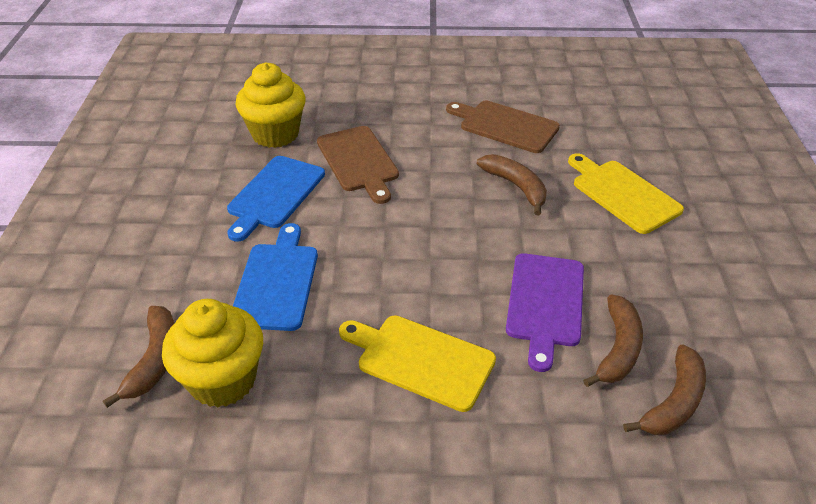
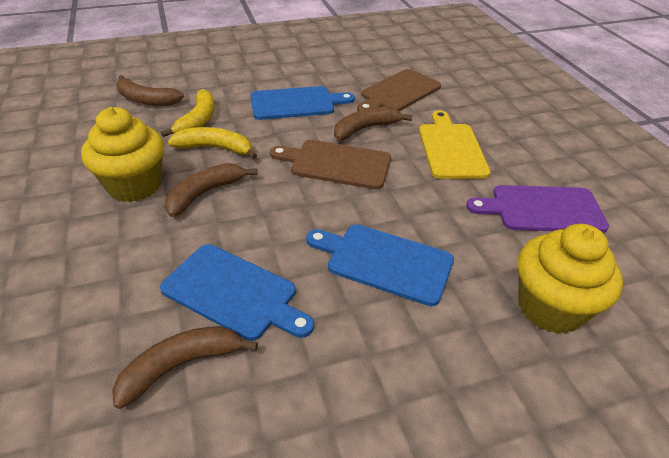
blue cutting board: [227,156,325,242] [233,223,318,331] = 2 -> [160,244,314,341] [251,86,355,120] [306,224,454,306] = 3
yellow banana: none = 0 -> [161,89,215,137] [167,127,257,159] = 2
yellow cutting board: [339,315,496,412] [568,153,684,234] = 2 -> [419,110,491,179] = 1

